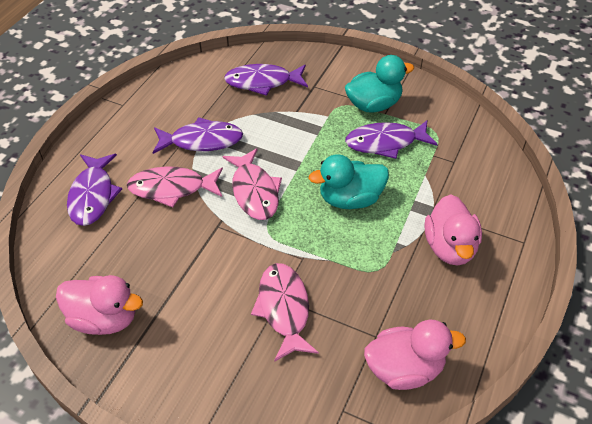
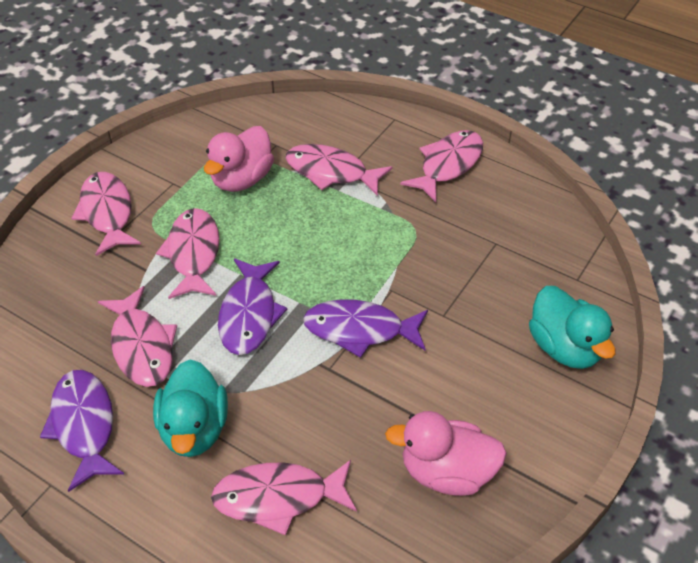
pink duck: [56,275,143,335] [364,320,466,390] [425,194,482,265] = 3 -> [204,126,274,192] [385,411,507,496] = 2
pink fish: [127,166,223,208] [223,148,282,220] [251,263,319,362] = 3 -> [71,172,141,256] [98,286,177,387] [156,208,219,299] [211,460,357,535] [285,144,393,196] [400,130,483,202] = 6
purple fish: [67,154,122,226] [152,117,243,154] [224,64,308,96] [345,121,438,159] = 4 -> [40,370,124,492] [218,258,287,355] [303,299,428,358] = 3

